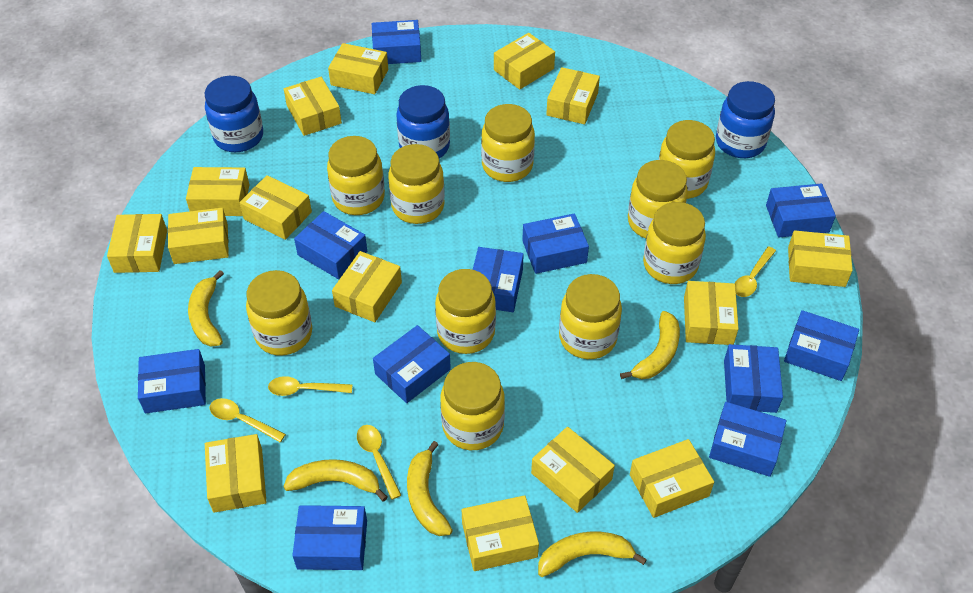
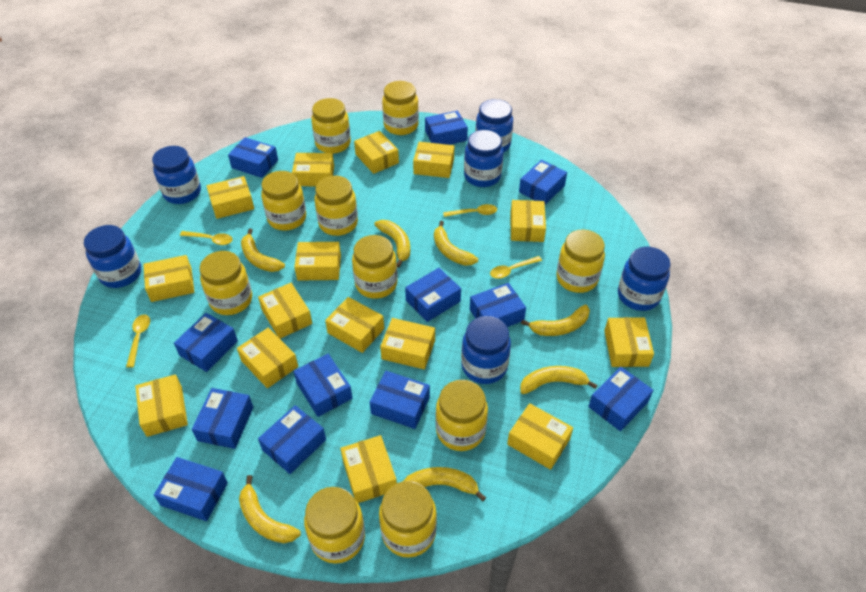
blue box: [138,349,206,413] [292,505,367,570] [294,211,367,279] [372,20,421,64] [373,325,451,403] [473,247,524,312] [522,213,589,274] [709,402,786,477] [724,344,783,413] [766,184,836,238] [784,310,859,381] = 11 -> [154,457,228,521] [174,313,238,372] [192,388,253,449] [228,137,278,178] [258,405,326,474] [293,354,352,417] [370,371,430,429] [405,268,461,322] [425,111,468,145] [470,283,526,327] [519,160,567,205] [588,367,653,431] = 12
blue jar: [205,76,263,152] [396,85,450,159] [716,81,775,158] = 3 -> [84,225,141,288] [152,146,201,204] [461,316,511,384] [464,130,504,187] [475,99,513,152] [618,247,671,311] = 6
yellow banana: [188,270,224,347] [283,459,388,502] [407,441,453,536] [538,532,647,577] [620,311,680,379] = 5 -> [239,475,301,543] [241,229,285,272] [374,220,410,267] [404,467,486,501] [434,221,478,266] [520,366,597,394] [521,305,590,336] = 7

